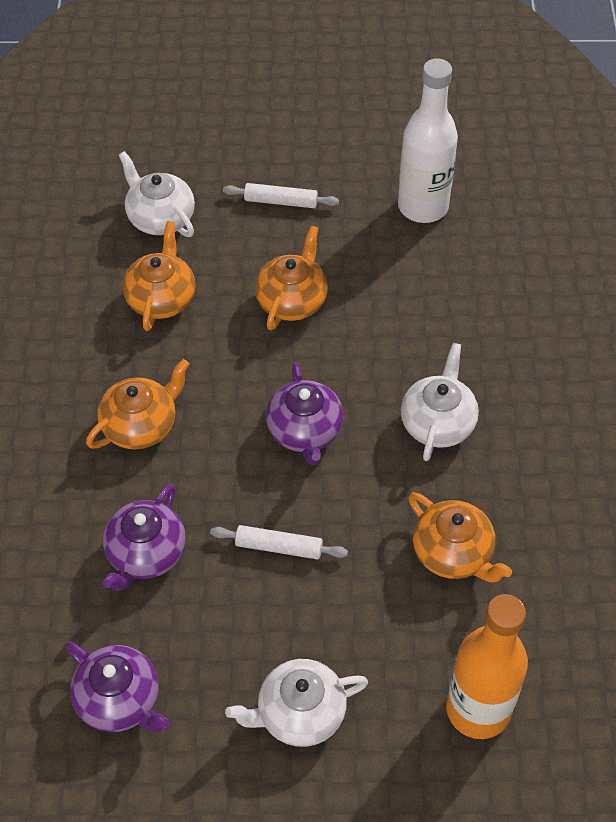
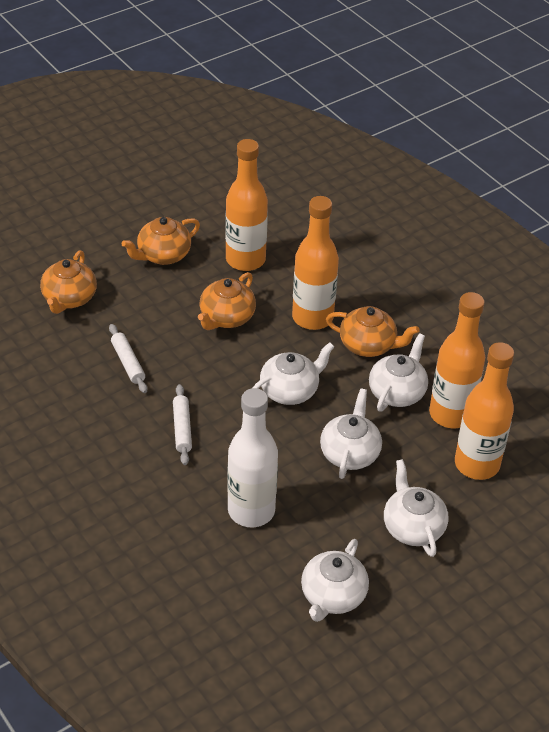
orange bottle: [446,594,528,739] = 1 -> [225,139,268,271] [292,196,339,330] [429,292,485,428] [455,342,514,480] = 4
purple teapot: [66,641,170,733] [102,484,186,591] [266,362,344,465] = 3 -> none = 0
white teapot: [119,151,195,237] [225,659,368,747] [401,343,479,461] = 3 -> [253,342,334,405] [301,539,369,622] [320,389,382,479] [369,333,428,412] [384,459,449,557] = 5

